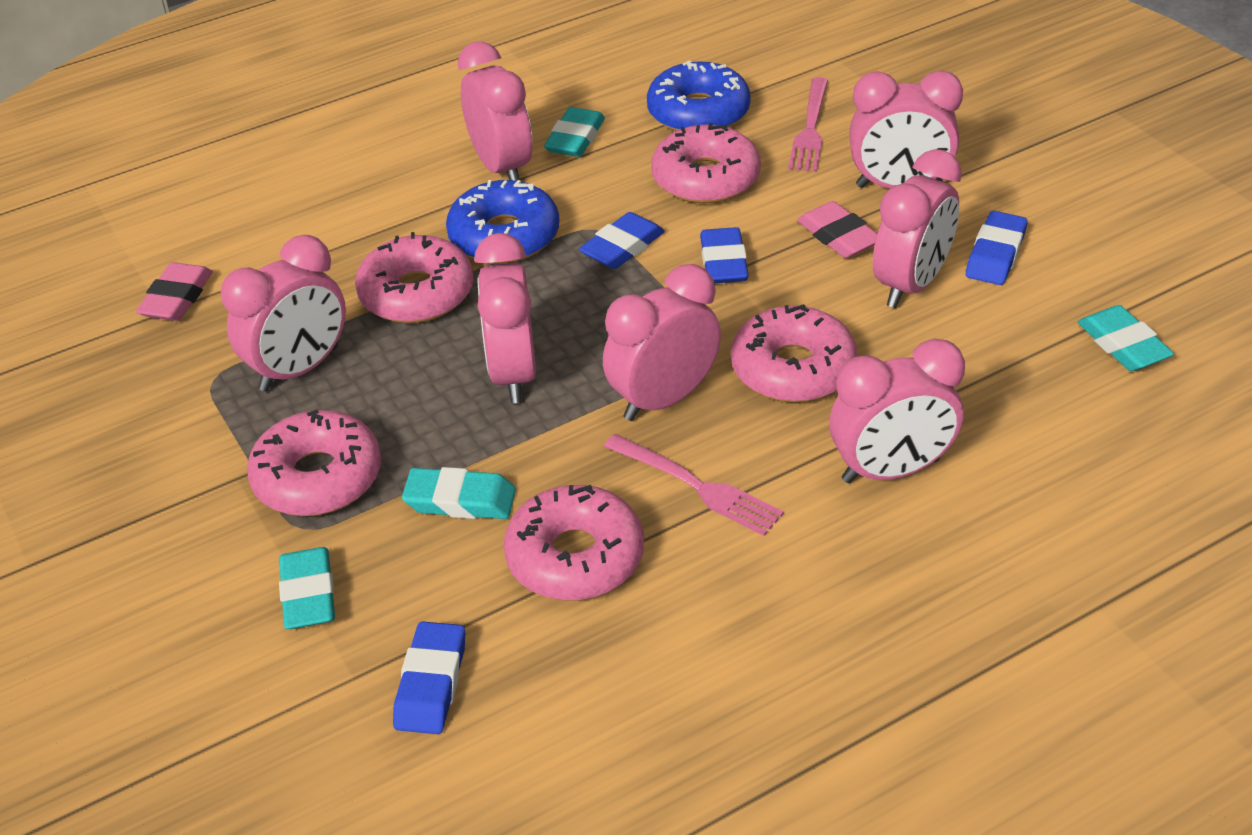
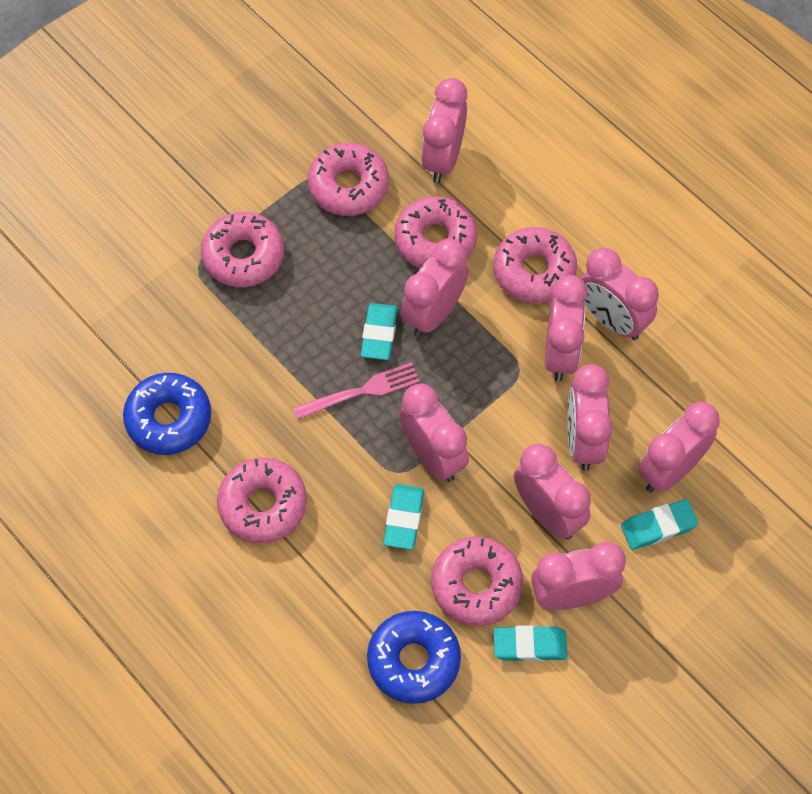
blue eraser: [393,621,465,734] [579,212,665,269] [700,227,749,284] [966,211,1027,285] = 4 -> none = 0
pink clock: [221,235,346,392] [458,41,533,181] [474,233,536,403] [603,264,721,421] [829,339,965,483] [849,70,963,189] [873,149,962,308] = 7 -> [399,383,469,482] [401,239,469,337] [421,78,467,183] [514,444,591,539] [531,542,626,610] [545,275,588,381] [567,364,613,471] [581,248,659,340] [638,402,720,492] = 9
pink donut: [247,410,381,516] [355,232,473,323] [504,485,644,601] [651,123,761,203] [731,304,857,402] = 5 -> [201,212,284,287] [217,458,307,543] [308,143,389,216] [395,196,477,269] [431,537,523,626] [494,227,577,303] = 6
pink eraser: [136,262,213,321] [797,201,877,258] = 2 -> none = 0
pink fork: [604,434,784,536] [788,77,828,172] = 2 -> [293,362,420,420] = 1

